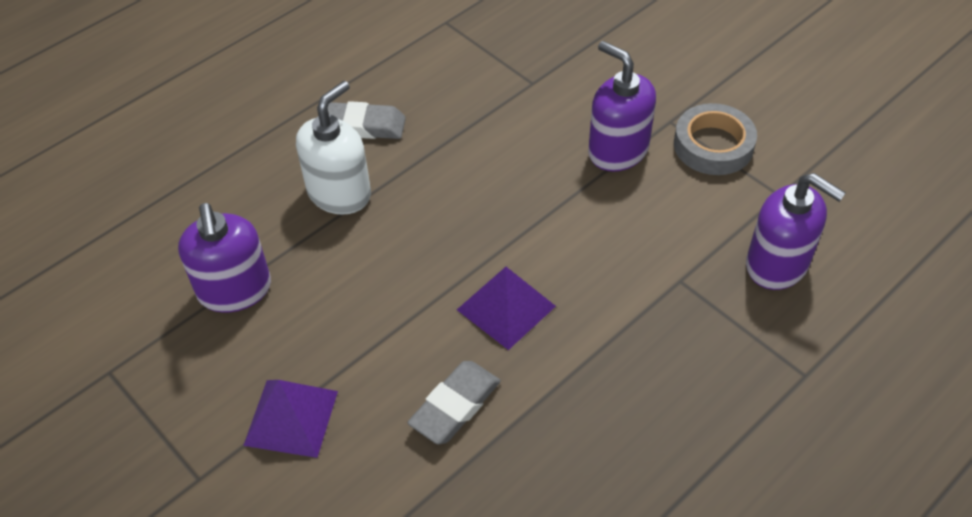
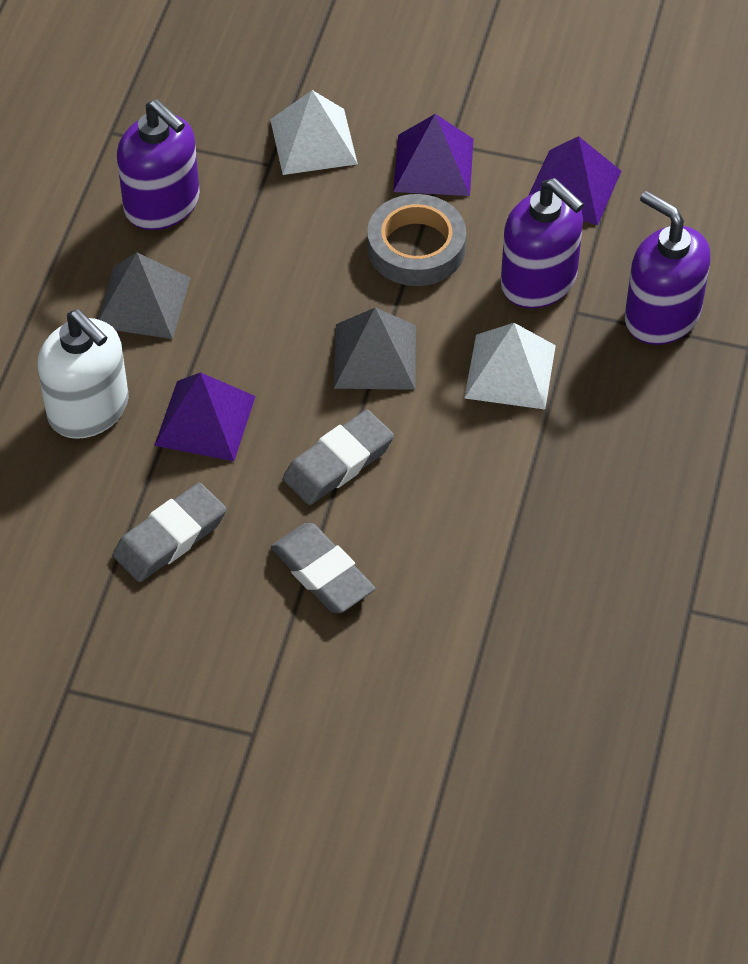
grey eraser: [328,101,406,139] [407,361,501,445] = 2 -> [113,483,226,582] [271,523,375,613] [283,410,394,505] = 3
grey pyramid: none = 0 -> [98,253,191,339] [334,307,416,390] = 2
purple pyramid: [243,380,338,458] [457,267,556,350] = 2 -> [154,372,256,461] [393,114,474,196] [528,136,621,225] = 3
white pyramid: none = 0 -> [270,90,358,175] [464,323,556,409] = 2

